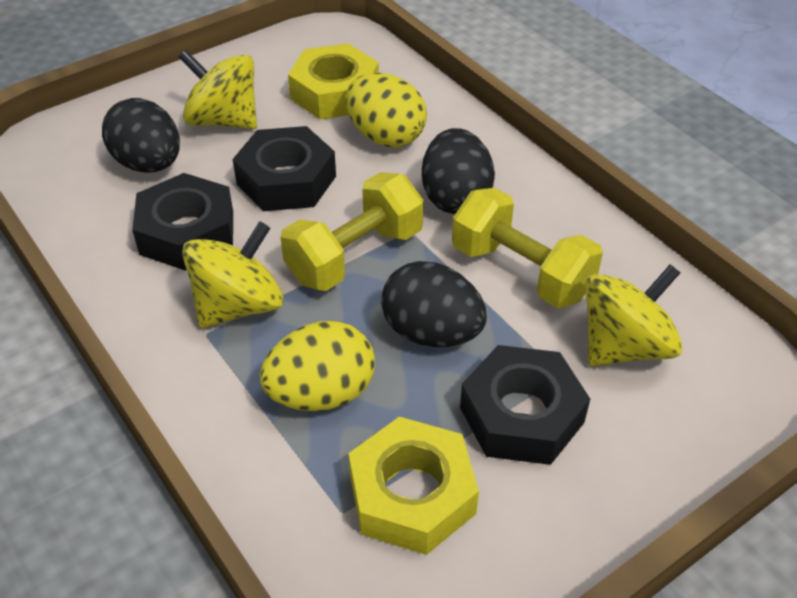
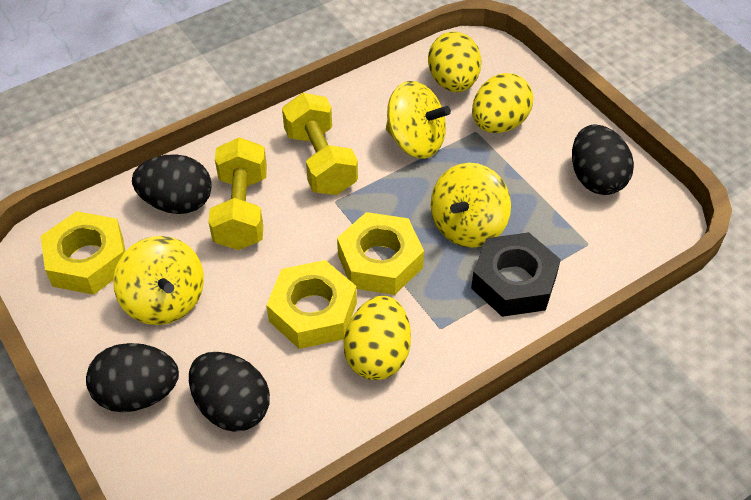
black egg: [102,98,180,173] [381,261,487,347] [422,128,495,214] = 3 -> [86,343,179,412] [132,154,212,214] [189,352,270,432] [572,124,634,195] = 4
black nut: [132,173,233,270] [233,126,336,211] [460,345,590,465] = 3 -> [471,232,561,317] = 1
yellow egg: [260,321,375,411] [345,73,427,147] = 2 -> [344,296,411,380] [428,31,481,92] [472,73,533,133] = 3
yellow nut: [288,44,379,120] [348,417,479,555] = 2 -> [41,211,125,295] [266,260,357,349] [337,212,424,295] = 3

